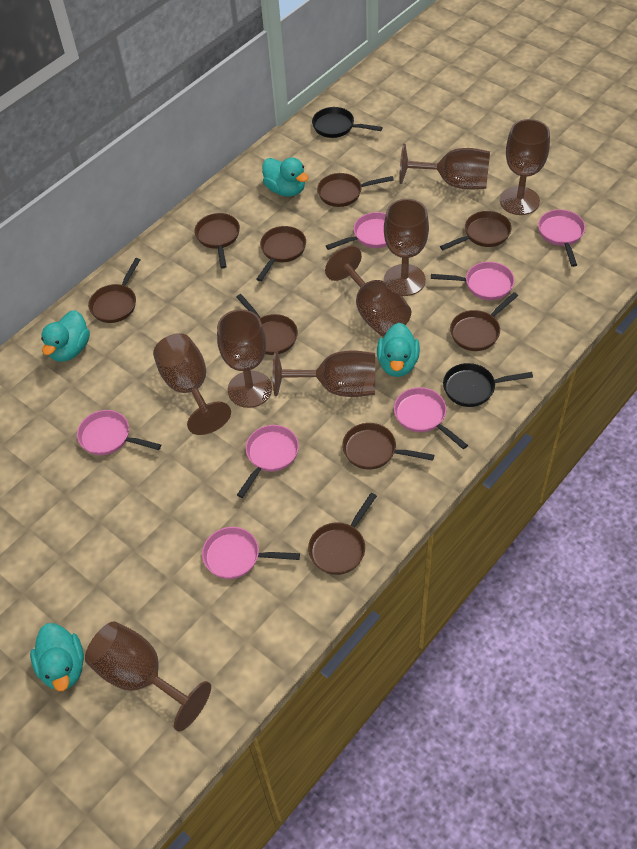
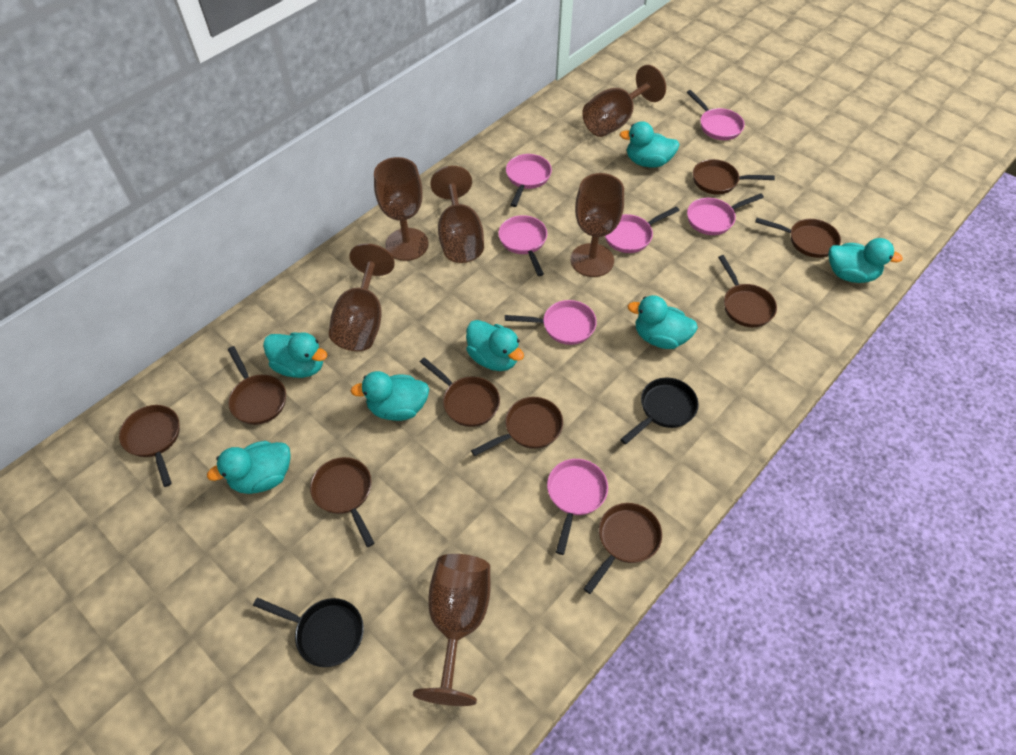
brown goblet: [85,621,211,732] [153,333,231,435] [217,309,272,408] [273,351,375,397] [325,245,411,337] [384,199,429,296] [399,144,490,190] [500,119,550,215] = 8 -> [329,243,395,351] [374,157,428,261] [413,554,491,706] [430,166,484,263] [571,173,624,277] [582,65,666,137] = 6
turquoise duck: [30,623,84,691] [41,310,90,362] [262,157,308,197] [377,323,420,377] = 4 -> [207,441,291,494] [263,332,327,378] [351,371,429,421] [466,320,524,371] [619,121,680,167] [628,295,698,349] [828,238,903,283] = 7

